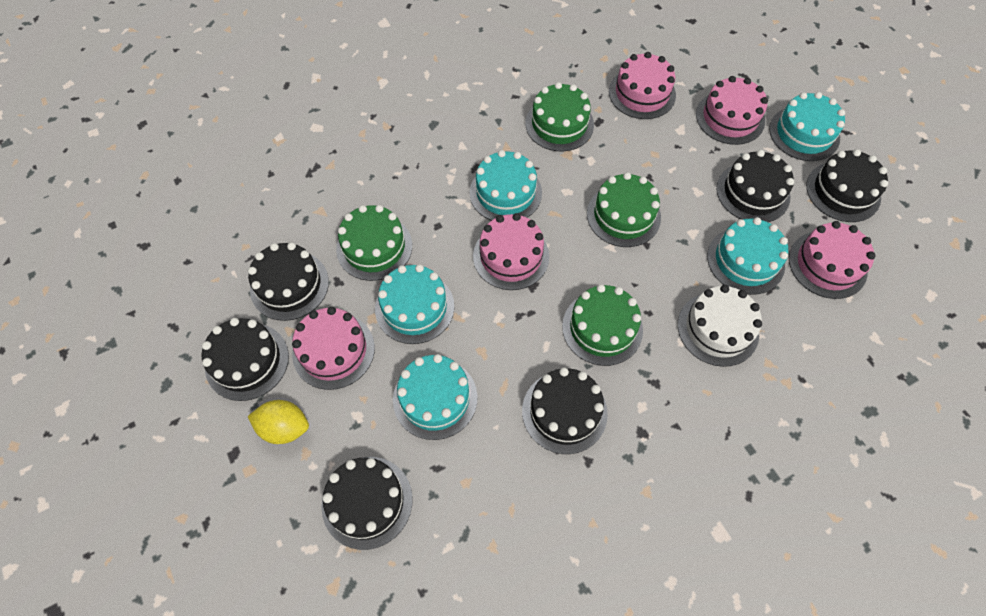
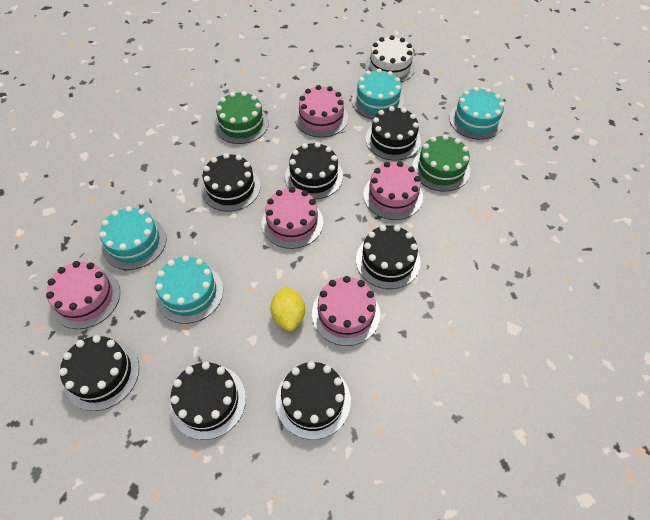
black cake: [201,318,289,401] [248,242,329,321] [321,457,413,550] [522,367,608,454] [716,150,794,222] [806,149,888,222] = 6 -> [59,335,139,411] [170,362,246,440] [201,153,261,212] [276,361,351,440] [285,142,343,199] [356,225,421,289] [366,106,421,161] = 7
green cake: [336,205,412,281] [526,82,594,151] [562,284,643,366] [587,172,661,247] = 4 -> [214,91,269,144] [412,135,470,192] = 2
turquoise cake: [375,264,454,344] [393,354,478,440] [470,150,542,221] [707,217,788,295] [769,92,845,161] = 5 -> [99,206,166,270] [155,255,223,324] [352,69,404,119] [449,87,504,140] = 4

